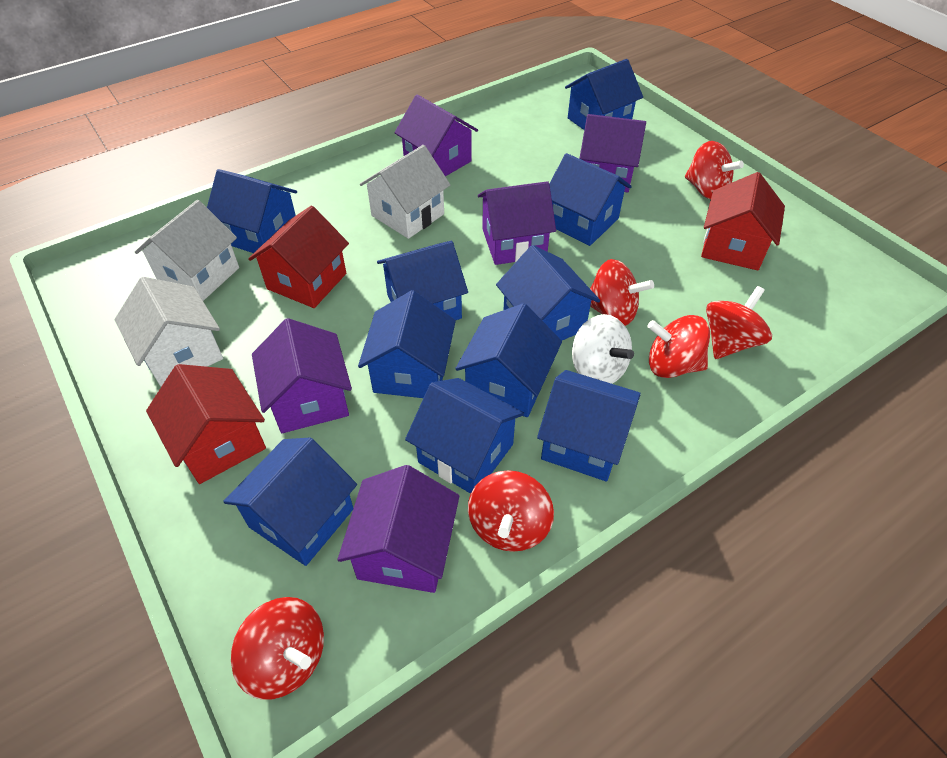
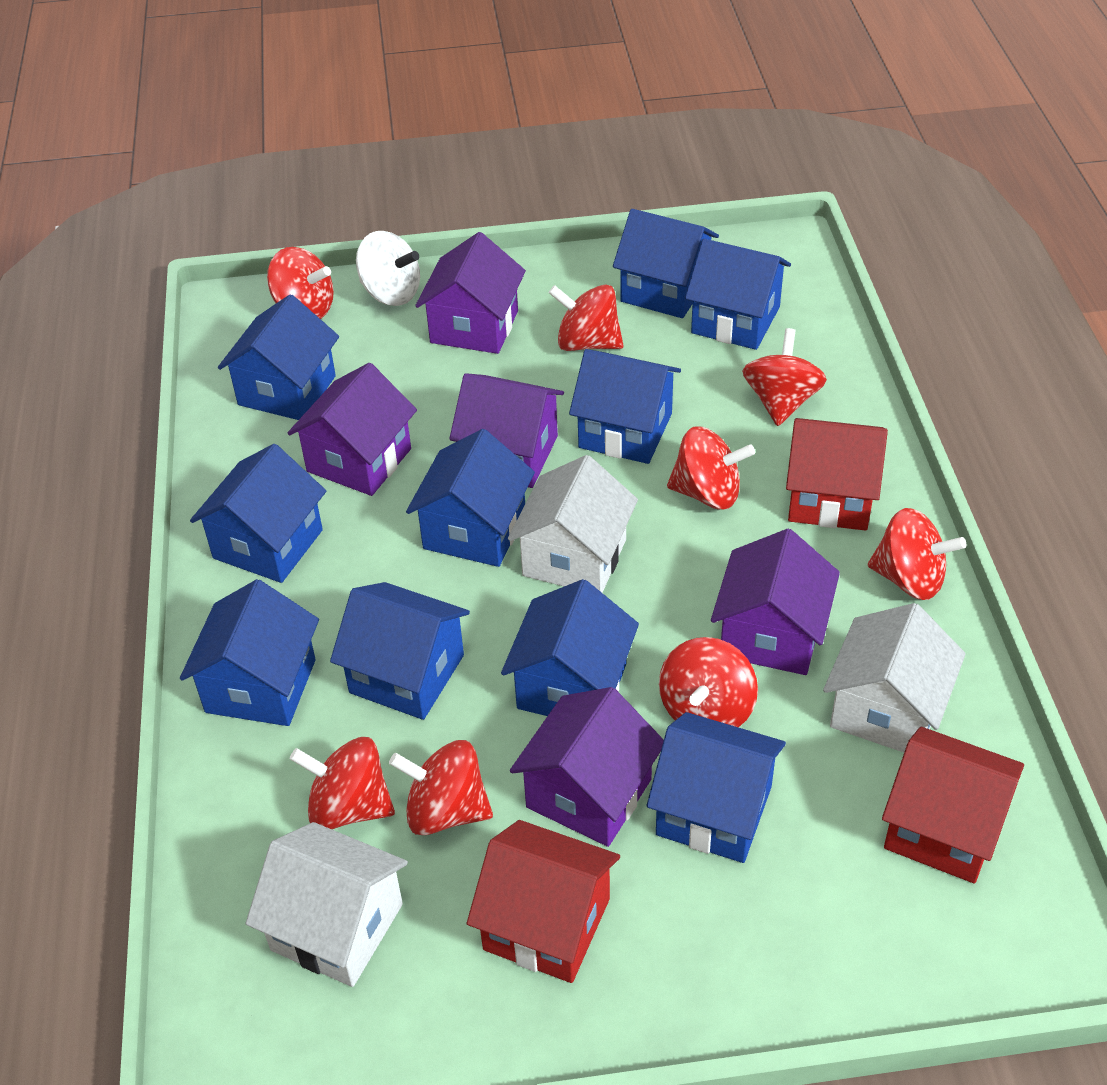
red spinning top: [231,597,324,700] [468,470,554,552] [590,259,654,326] [647,315,710,378] [685,141,744,199] [706,286,772,359] = 6 -> [267,247,334,319] [290,737,395,829] [389,740,493,835] [549,284,623,351] [659,637,758,727] [667,426,755,510] [742,328,827,426] [868,508,966,600] = 8

